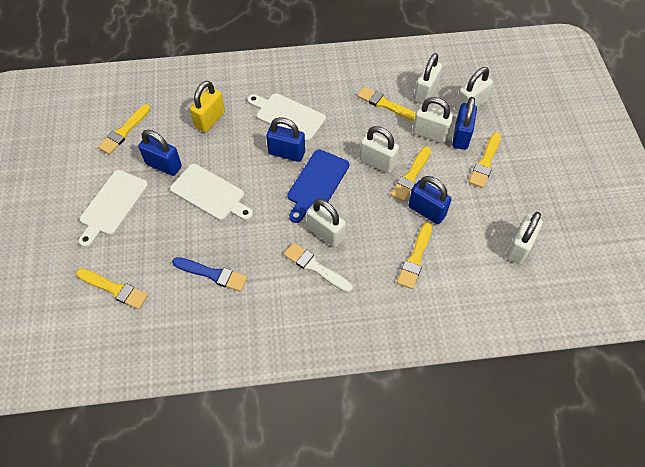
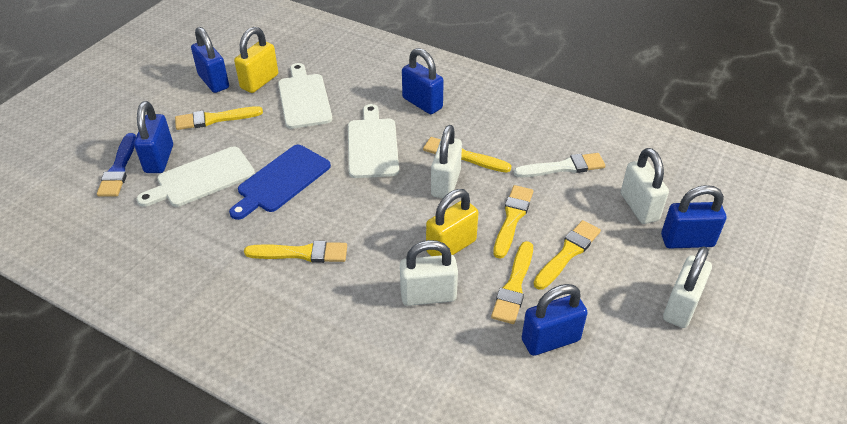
blue padlock: [138,130,182,176] [266,117,305,162] [408,176,452,224] [452,97,477,150] = 4 -> [134,101,173,173] [191,27,229,93] [402,48,444,114] [522,284,588,356] [661,185,726,248] = 5
white padlock: [307,199,346,248] [359,126,399,173] [413,97,453,143] [414,53,442,104] [455,67,493,112] [506,212,543,264] = 6 -> [400,240,458,306] [431,125,462,198] [621,148,669,224] [663,246,712,328] = 4
yellow padlock: [190,81,225,132] = 1 -> [234,27,278,93] [426,189,478,256] = 2

